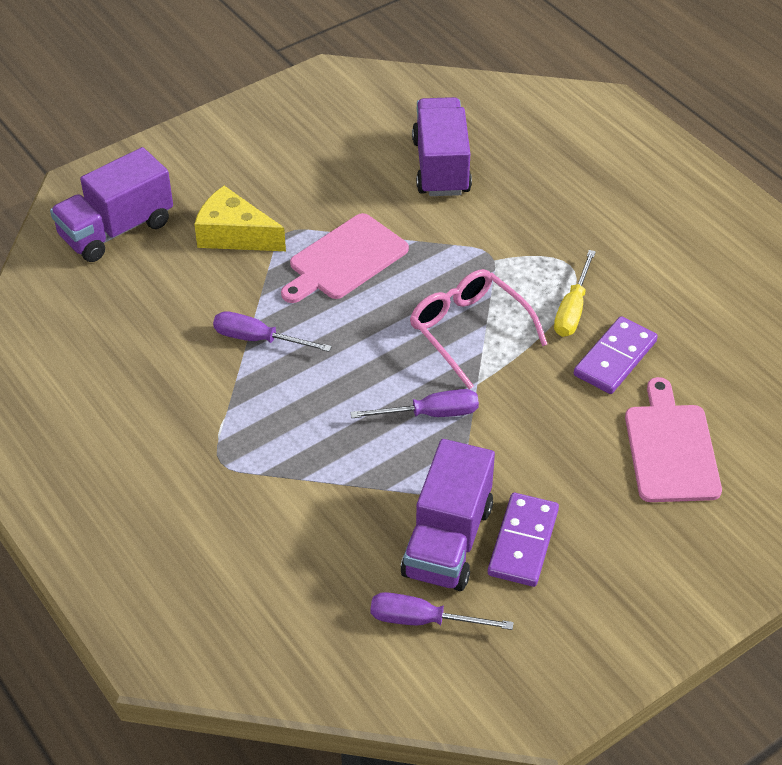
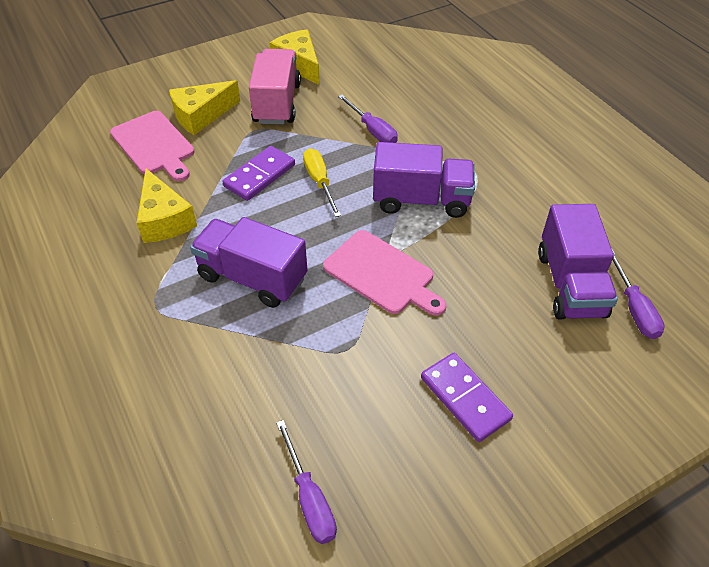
pink glasses: [410,269,548,389] = 1 -> none = 0
pink truck: none = 0 -> [249,49,301,125] = 1
yellow cheese: [194,186,286,251] = 1 -> [137,169,197,243] [169,80,240,135] [269,29,320,85] = 3

